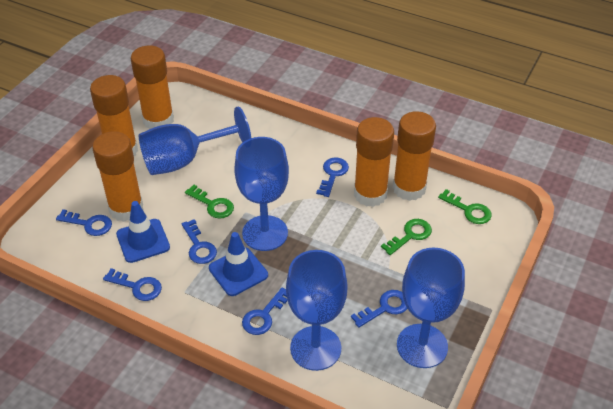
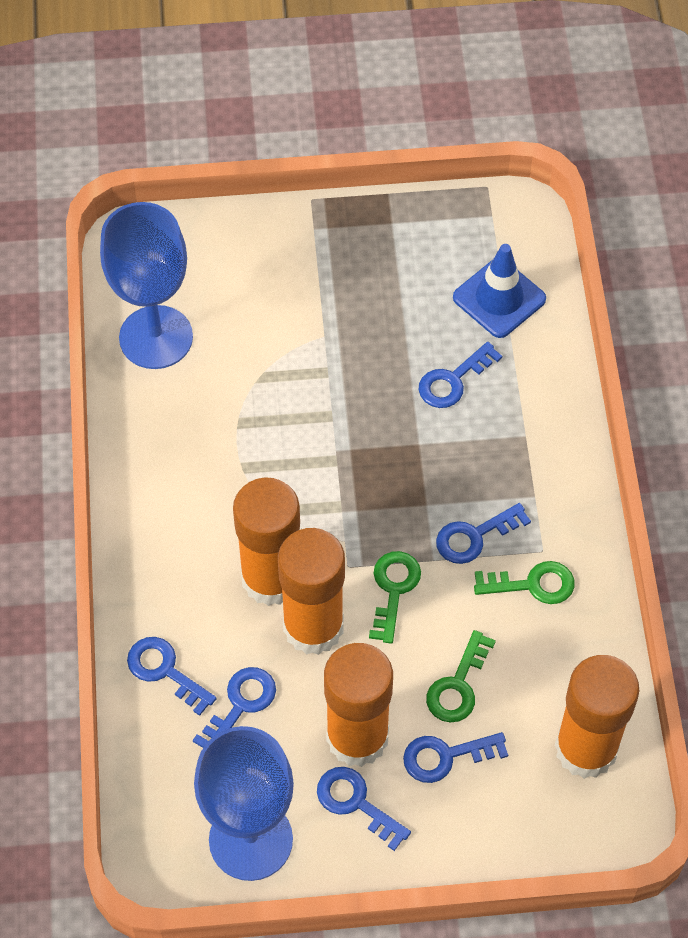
blue goblet: [139,106,251,175] [234,137,289,251] [286,250,347,371] [397,248,465,368] = 4 -> [100,202,193,369] [194,726,294,881] = 2
blue traffic cone: [116,201,170,263] [209,232,268,296] = 2 -> [453,244,546,338] = 1
orange glue stick: [90,75,138,156] [92,131,143,222] [131,45,174,129] [354,117,394,207] [393,111,436,201] = 5 -> [233,478,300,606] [278,528,345,655] [324,643,393,767] [555,655,639,779] = 4

